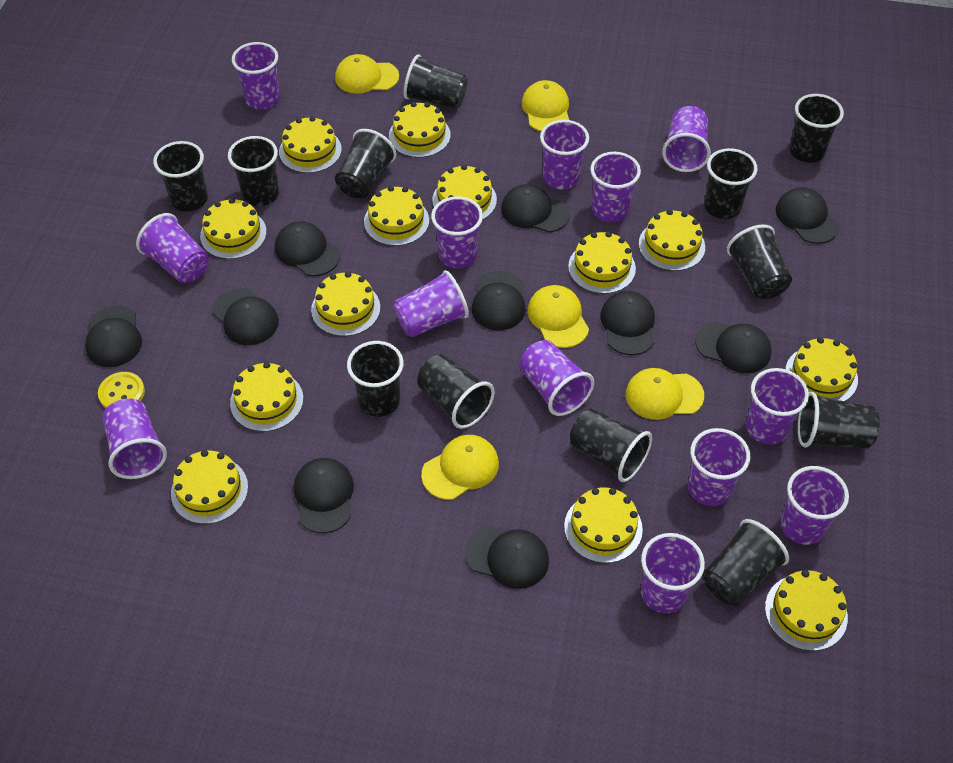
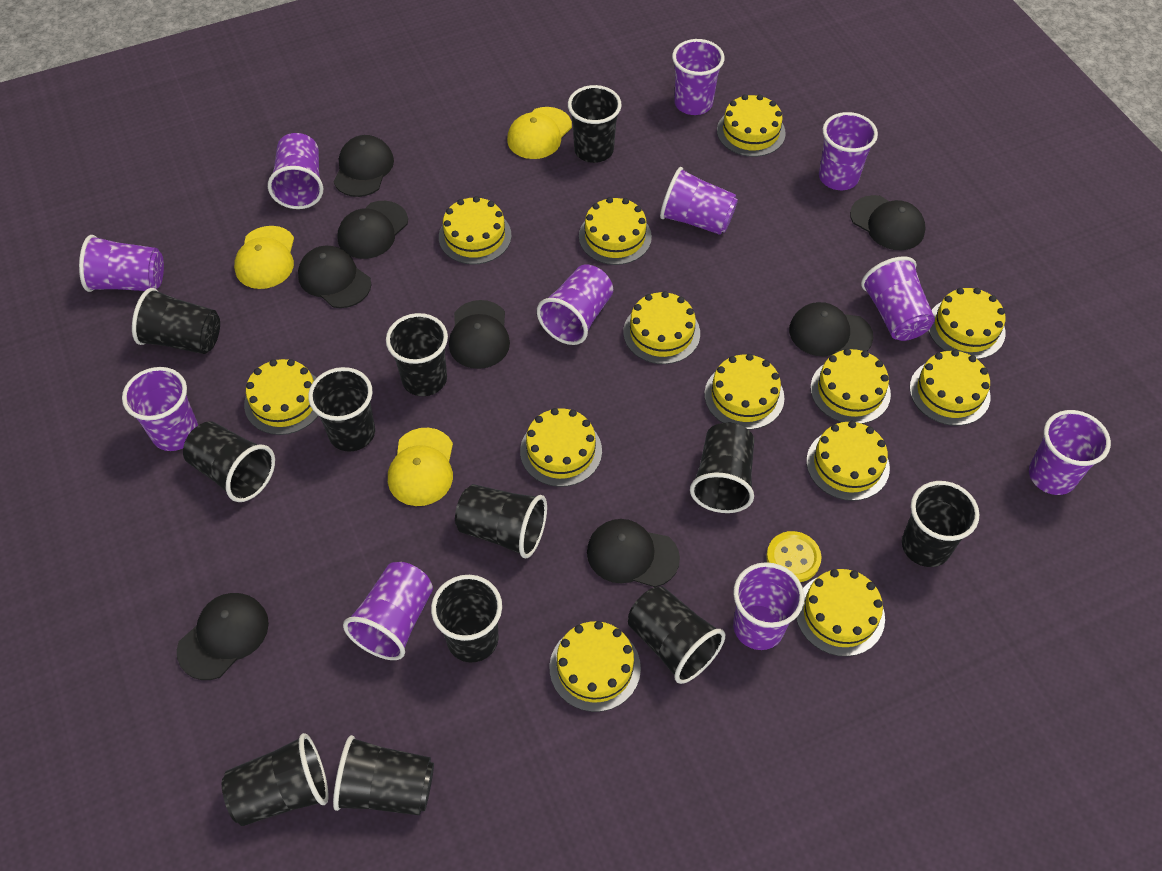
black cap: [85,305,142,367] [213,289,279,345] [275,221,340,276] [294,458,354,533] [465,526,549,589] [471,271,526,331] [501,184,570,232] [600,291,655,355] [695,321,772,373] [776,187,839,244] = 10 -> [177,593,269,680] [298,246,371,308] [334,135,394,197] [337,201,408,259] [449,300,510,369] [587,519,680,587] [789,302,873,356] [850,195,925,250] = 8
purple cup: [102,399,167,479] [136,213,209,283] [232,42,280,109] [393,270,469,337] [431,196,483,268] [519,340,594,416] [540,120,589,189] [590,152,641,222] [641,533,705,613] [662,106,711,172] [688,428,750,506] [746,368,809,445] [781,466,849,545] = 13 -> [79,235,164,292] [122,367,198,451] [268,133,323,209] [343,562,433,660] [537,264,613,345] [660,167,738,235] [672,39,724,115] [733,562,804,650] [819,112,878,190] [861,256,935,341] [1029,410,1111,495] = 11
yellow cap: [335,54,399,94] [421,435,499,500] [522,80,569,131] [528,285,589,348] [626,368,704,420] = 5 -> [234,226,294,289] [388,428,453,506] [507,107,572,159] = 3

